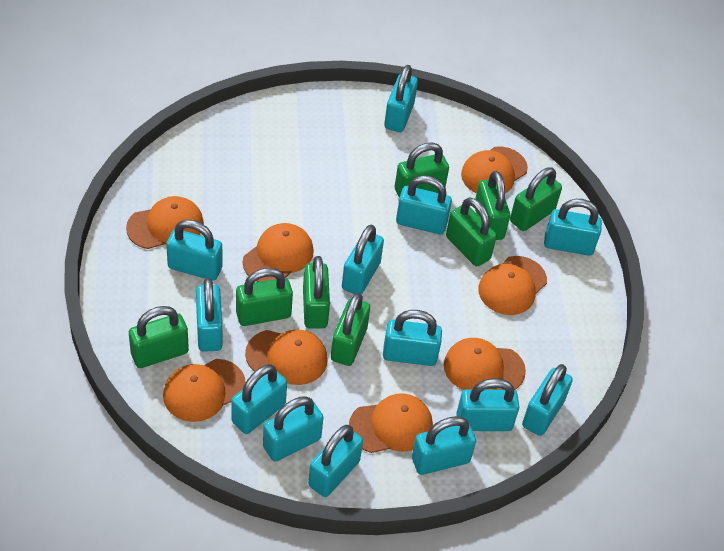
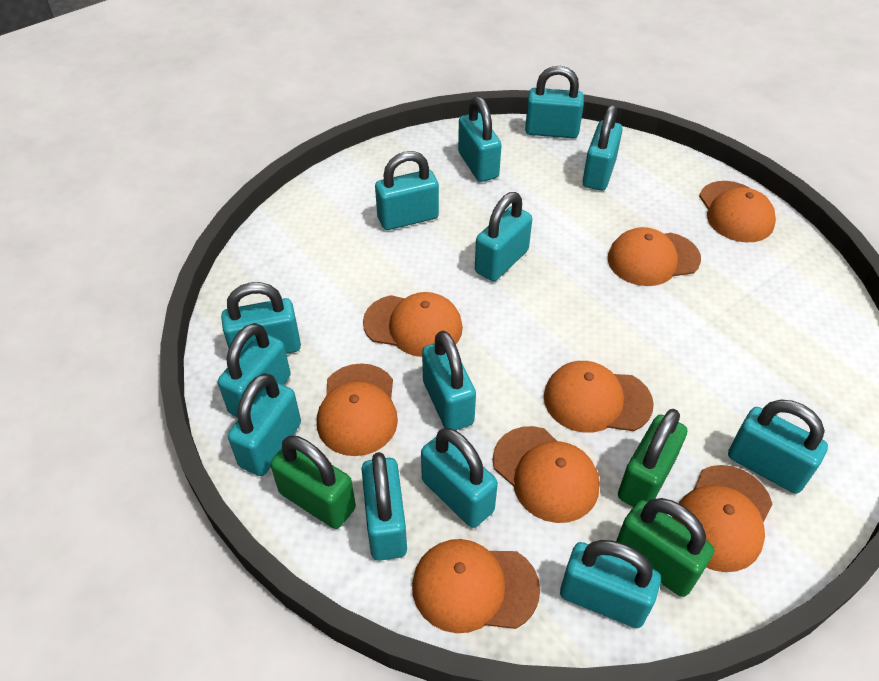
green padlock: [129,306,189,368] [236,268,293,326] [303,256,330,329] [331,293,370,366] [395,142,449,198] [446,197,497,267] [475,171,510,240] [510,168,562,231] = 8 -> [270,435,356,529] [616,498,714,597] [618,409,687,507] = 3

